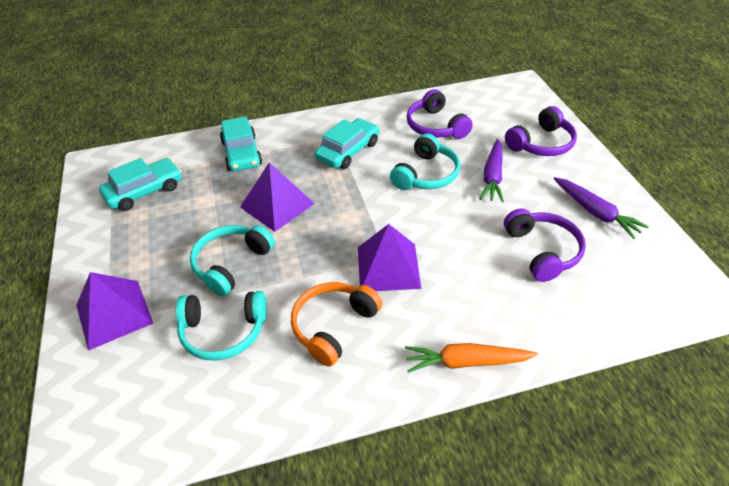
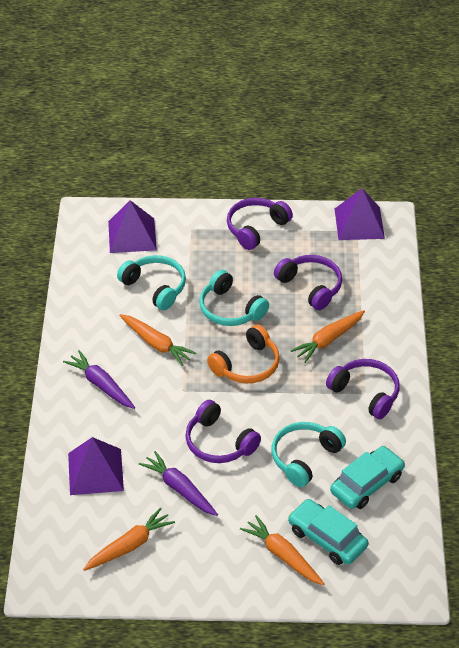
orange carrot: [405,343,538,373] = 1 -> [83,507,175,571] [119,314,196,366] [240,515,324,585] [290,310,365,363] = 4
purple headphones: [406,89,473,139] [504,208,586,282] [505,106,577,156] = 3 -> [185,400,261,463] [227,198,293,250] [274,255,342,310] [326,359,400,419] = 4
turquoise car: [99,158,182,211] [220,116,262,171] [315,118,379,169] = 3 -> [288,499,368,565] [330,446,405,509] = 2

